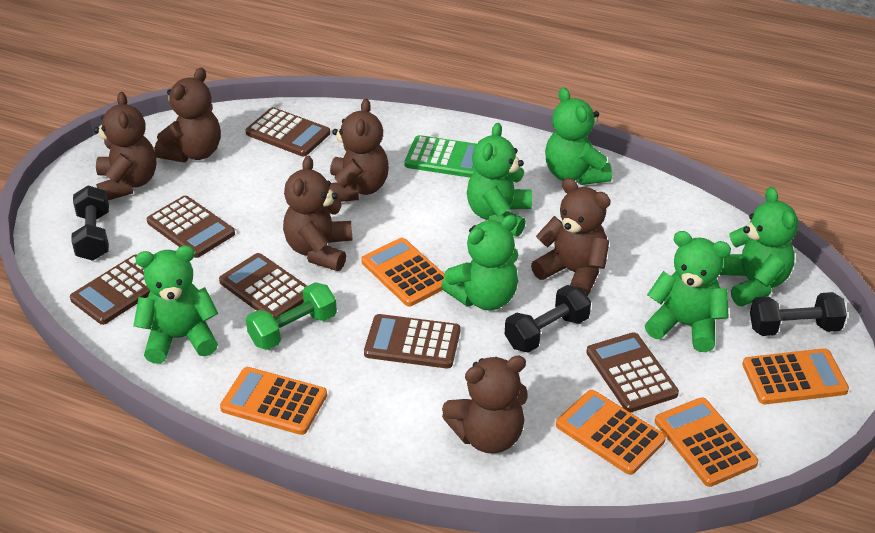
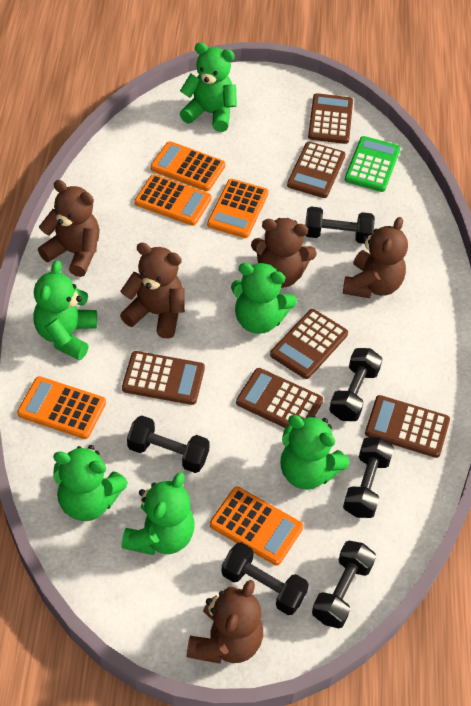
black dumbbell: [71,186,109,261] [505,285,591,353] [750,292,847,336] = 3 -> [127,415,210,473] [221,542,309,615] [305,206,375,244] [312,541,376,628] [329,348,382,421] [343,437,394,518] = 6
brown teddy bear: [94,92,156,200] [154,68,221,162] [283,156,353,271] [329,99,389,202] [442,356,528,454] [531,178,611,296] = 6 -> [38,180,100,277] [120,243,185,339] [186,580,263,664] [251,218,317,288] [343,217,408,298] = 5
green dumbbell: [246,282,337,350] = 1 -> none = 0

